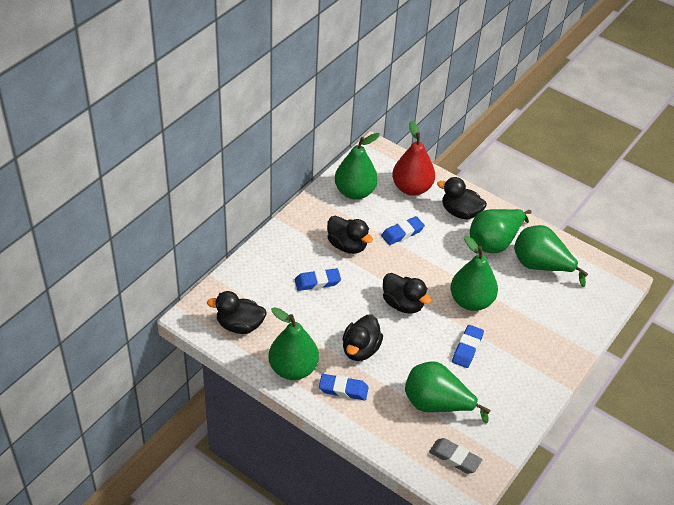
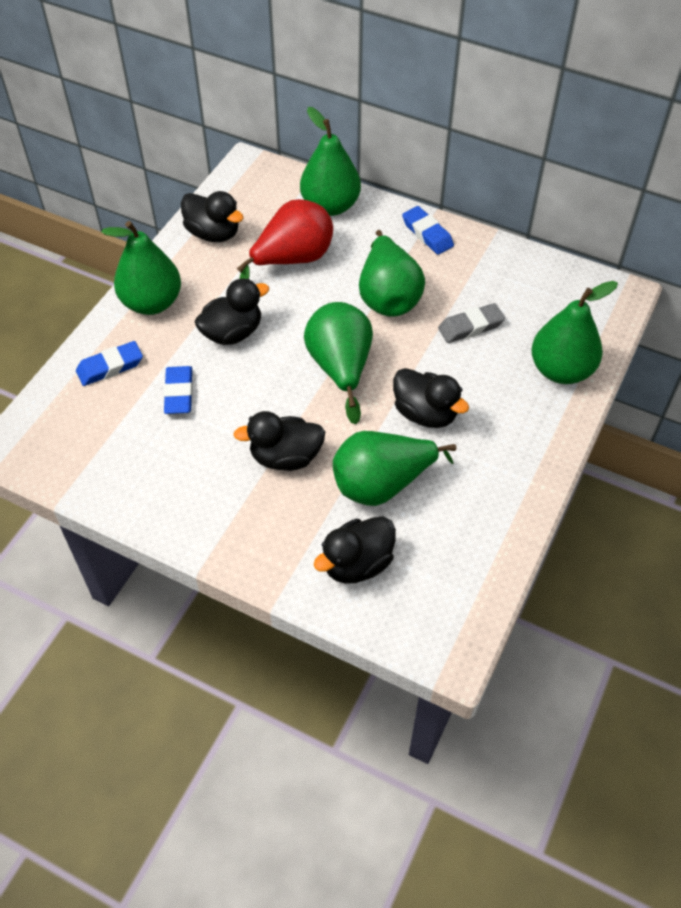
blue eraser: [295,268,341,291] [319,374,369,401] [381,216,425,245] [452,325,484,368] = 4 -> [76,341,143,386] [164,366,193,414] [402,206,454,255] = 3

